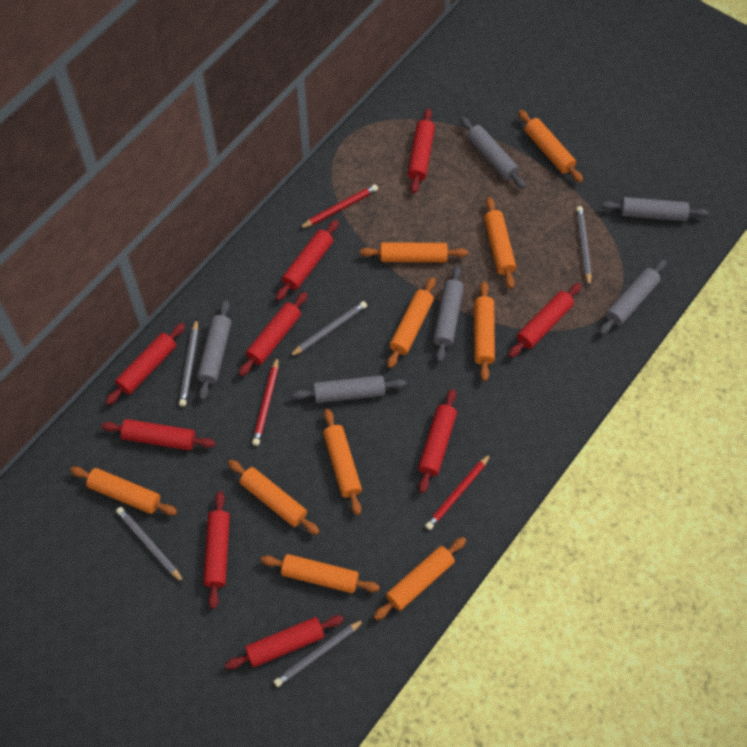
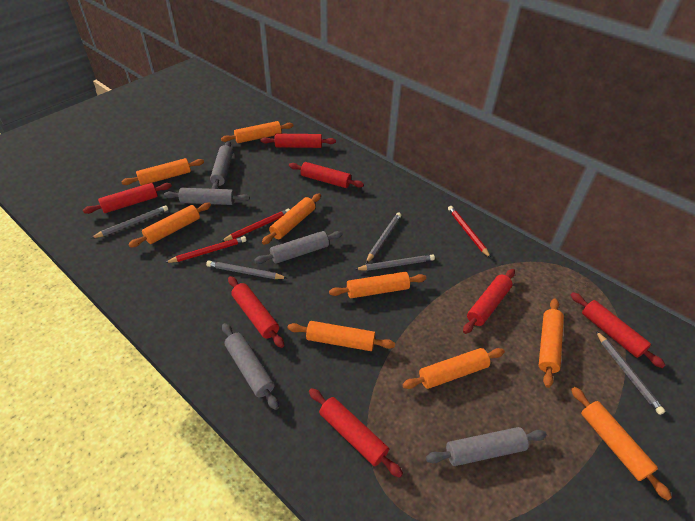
grey rolling pin: [197,300,231,400] [292,375,406,403] [433,266,464,362] [460,117,526,189] [599,260,667,335] [601,197,709,221] = 6 -> [164,188,250,205] [210,141,233,189] [222,323,279,410] [254,231,343,264] [426,427,547,466] = 5
orange rolling pin: [70,467,177,515] [228,460,320,535] [261,554,380,593] [323,409,362,515] [360,242,468,262] [374,537,466,620] [387,277,436,368] [474,281,495,381] [484,197,516,289] [518,110,583,183] = 10 -> [121,158,204,185] [128,203,211,248] [221,121,294,143] [262,193,321,245] [287,321,395,351] [329,272,426,298] [402,348,505,389] [539,298,564,388] [571,387,672,501] = 9
red rolling pin: [101,419,215,450] [106,323,185,405] [203,491,230,609] [225,615,344,669] [239,292,308,376] [276,220,339,301] [408,108,435,193] [418,389,457,493] [509,283,582,358] = 9 -> [83,183,172,214] [228,276,284,348] [261,134,336,148] [289,162,364,188] [309,388,403,478] [463,269,515,334] [571,292,665,368] = 7

